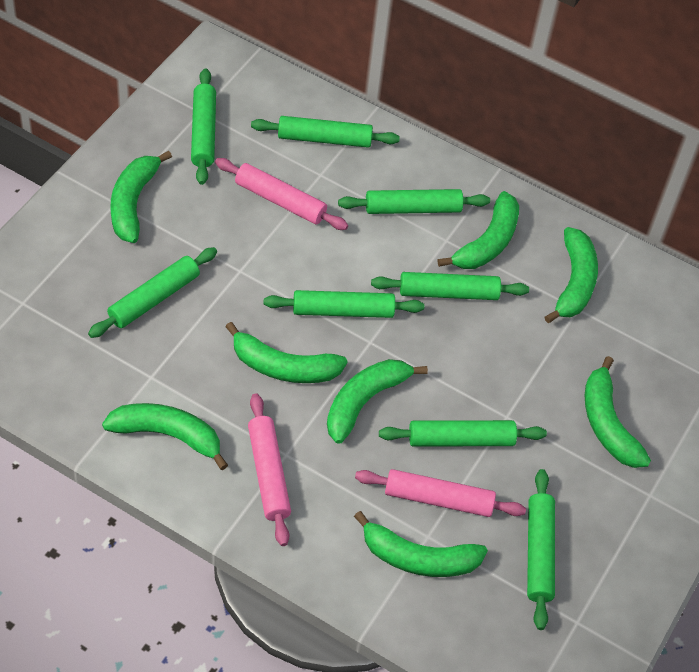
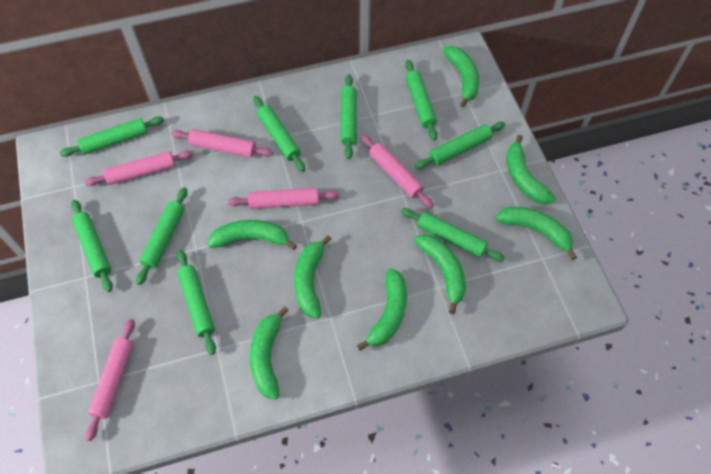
green rolling pin: [88,247,217,338] [191,68,216,185] [251,116,400,148] [264,290,424,318] [338,189,490,214] [371,272,529,300] [379,420,547,447] [527,469,555,630] = 8 -> [60,116,164,157] [71,200,113,292] [136,187,188,285] [177,250,216,355] [253,96,305,172] [341,74,357,159] [401,208,505,262] [405,60,438,140] [415,122,505,169] = 9
pink rolling pin: [215,158,348,230] [248,393,291,546] [355,469,526,517] = 3 -> [85,150,193,186] [85,319,135,441] [171,129,273,157] [228,188,339,209] [361,134,433,208] = 5

